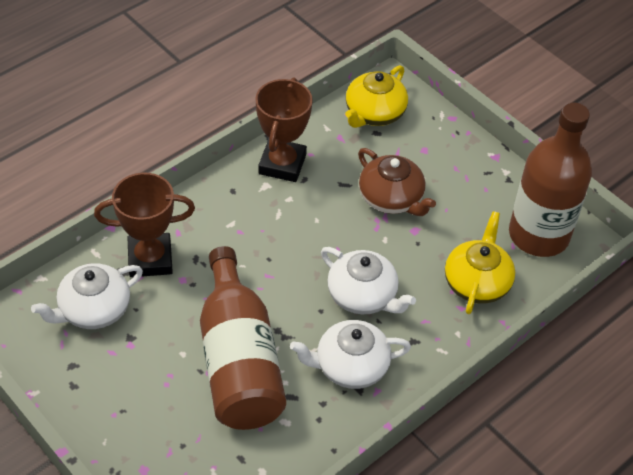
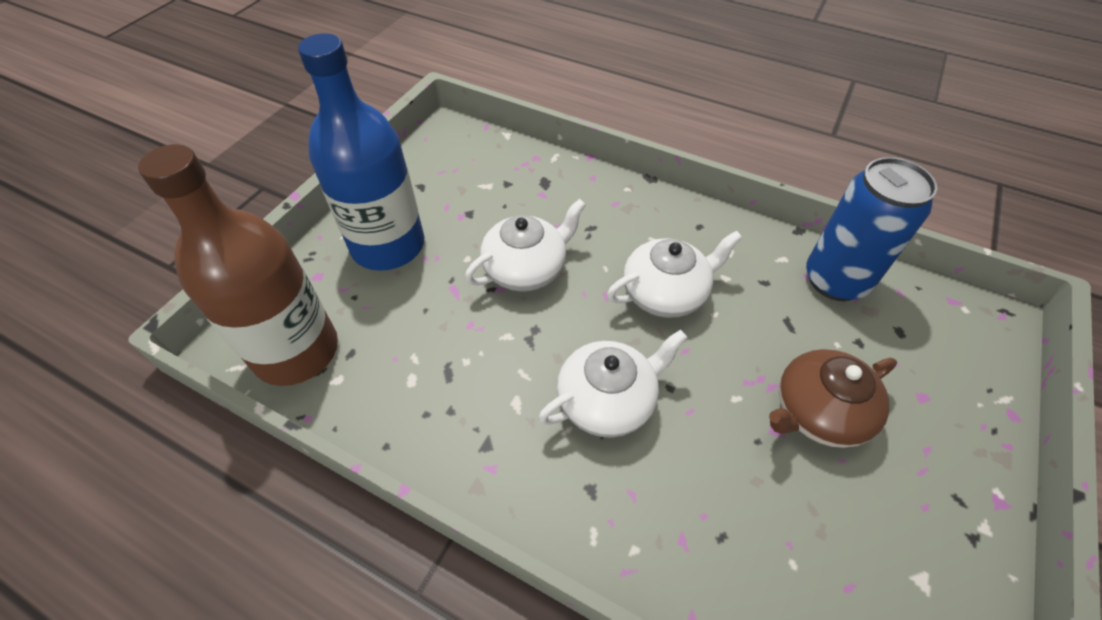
blue bottle: none = 0 -> [298,33,424,271] = 1
blue can: none = 0 -> [806,157,937,301] = 1
brown bottle: [200,246,286,430] [509,102,592,257] = 2 -> [138,144,338,386] = 1
brown trophy: [94,173,195,277] [256,77,313,182] = 2 -> none = 0
yellow teapot: [345,65,408,128] [445,211,515,314] = 2 -> none = 0

